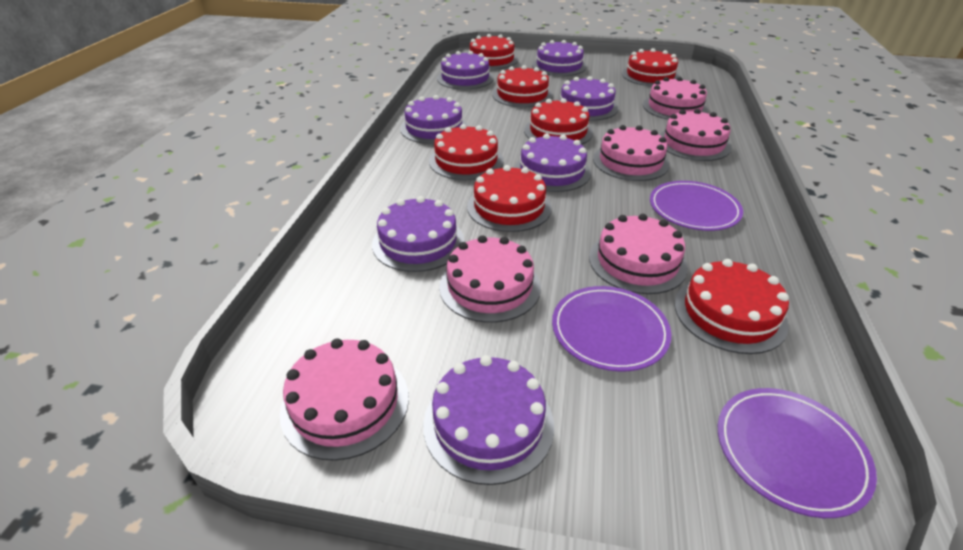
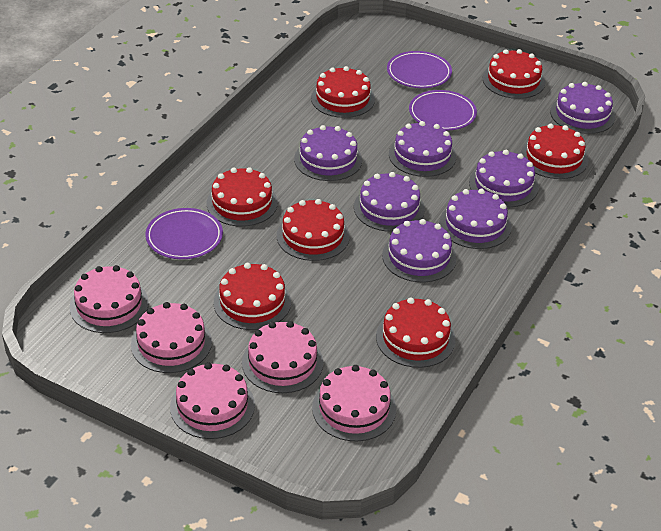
pink cake: [280,338,409,461] [439,235,541,323] [589,214,688,294] [593,125,669,181] [643,77,708,120] [659,109,731,161] = 6 -> [69,265,149,333] [131,302,212,373] [170,362,255,439] [242,321,323,393] [312,365,396,441] = 5

